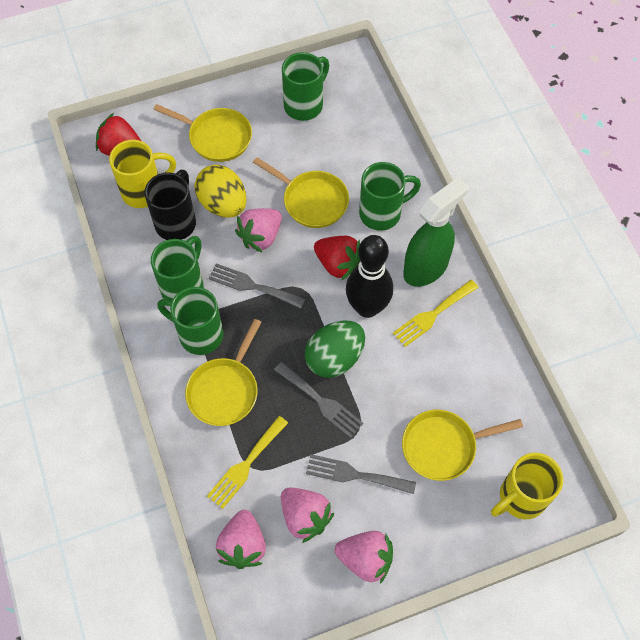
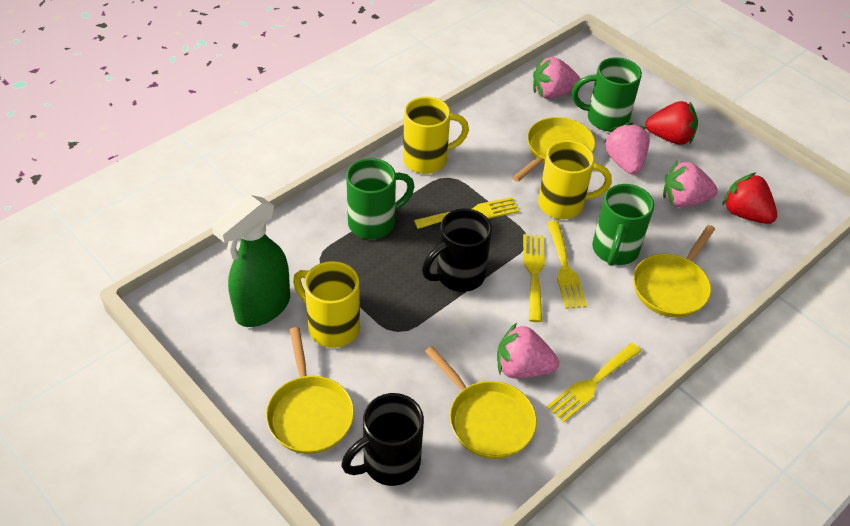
black bowling pin: [346,235,393,318] = 1 -> none = 0
black mug: [144,170,196,240] = 1 -> [341,393,424,486] [422,209,492,292] = 2
green egg: [305,320,365,378] = 1 -> none = 0
green mug: [151,236,204,300] [157,287,224,355] [282,52,329,121] [359,162,421,231] = 4 -> [346,158,415,239] [572,57,642,131] [592,184,654,266] = 3
grey fork: [208,263,305,309] [274,362,364,438] [306,454,416,494] = 3 -> none = 0
yellow egg: [194,165,247,218] = 1 -> none = 0
yellow fork: [207,416,288,509] [393,280,478,347] = 2 -> [414,197,519,229] [523,234,545,322] [547,221,587,309] [547,343,641,423] = 4
yellow mug: [109,140,176,208] [491,453,563,519] = 2 -> [293,261,360,348] [403,97,469,174] [538,140,612,219] = 3

